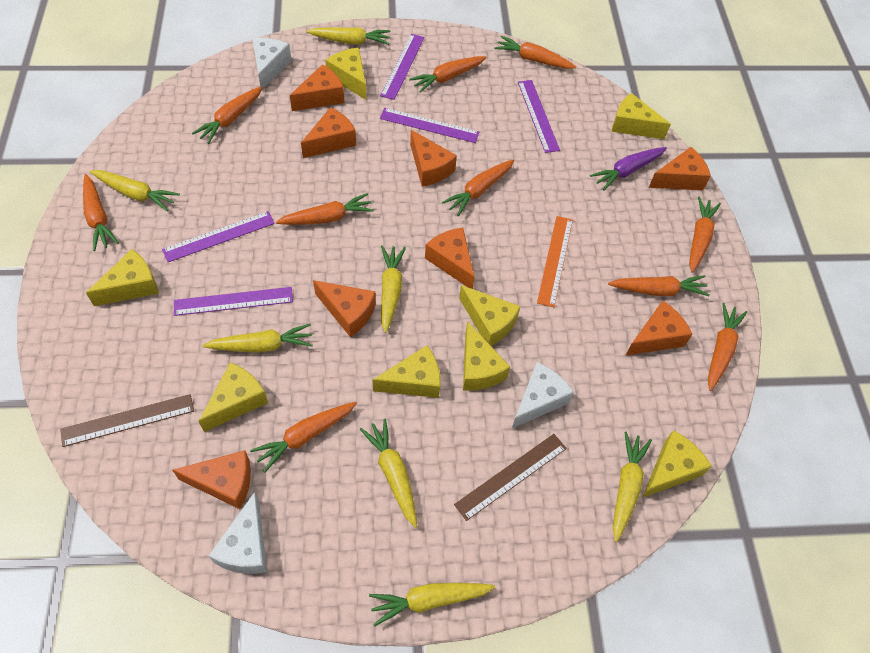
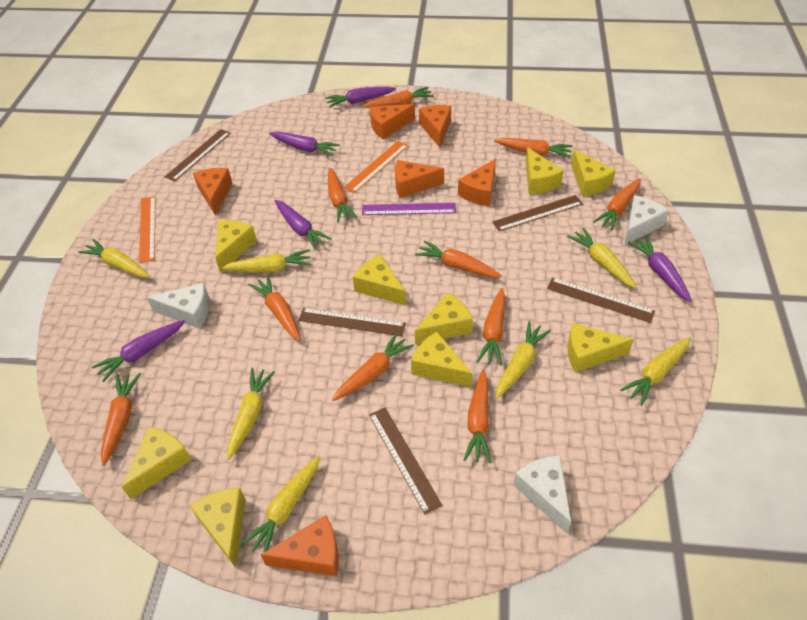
brown ruler: [60,394,194,447] [454,434,567,521] = 2 -> [164,129,231,181] [298,308,406,336] [369,407,442,514] [492,195,583,231] [547,277,655,323] = 5
orange cheese: [172,450,251,509] [290,64,345,111] [301,107,356,158] [313,280,376,337] [410,130,457,187] [425,227,475,289] [625,301,692,356] [649,147,711,190] = 8 -> [193,168,232,215] [261,515,338,576] [370,104,415,139] [395,160,444,198] [419,105,451,148] [458,159,496,206] = 6
orange ruler: [537,216,573,307] = 1 -> [139,196,155,263] [344,141,408,193] = 2
purple carrot: [590,147,667,191] = 1 -> [92,320,185,382] [269,132,340,156] [275,200,332,250] [325,87,396,108] [628,236,692,302] = 5
purple ruler: [162,211,275,262] [174,287,293,316] [380,34,424,100] [380,108,479,143] [518,80,560,153] = 5 -> [362,203,456,215] = 1
yellow cheese: [86,249,159,306] [198,362,268,432] [325,48,367,100] [373,345,440,398] [459,285,521,346] [463,321,510,391] [612,93,671,139] [642,430,712,498] = 8 -> [122,427,191,499] [190,488,246,568] [215,220,257,273] [353,254,406,306] [411,332,472,387] [415,292,473,345] [525,147,564,194] [567,323,634,372] [571,149,616,196] = 9

